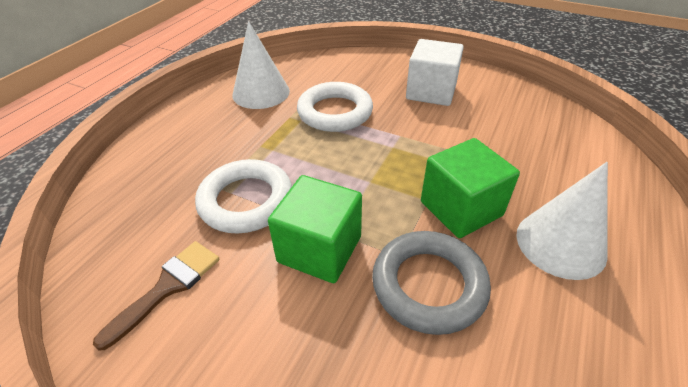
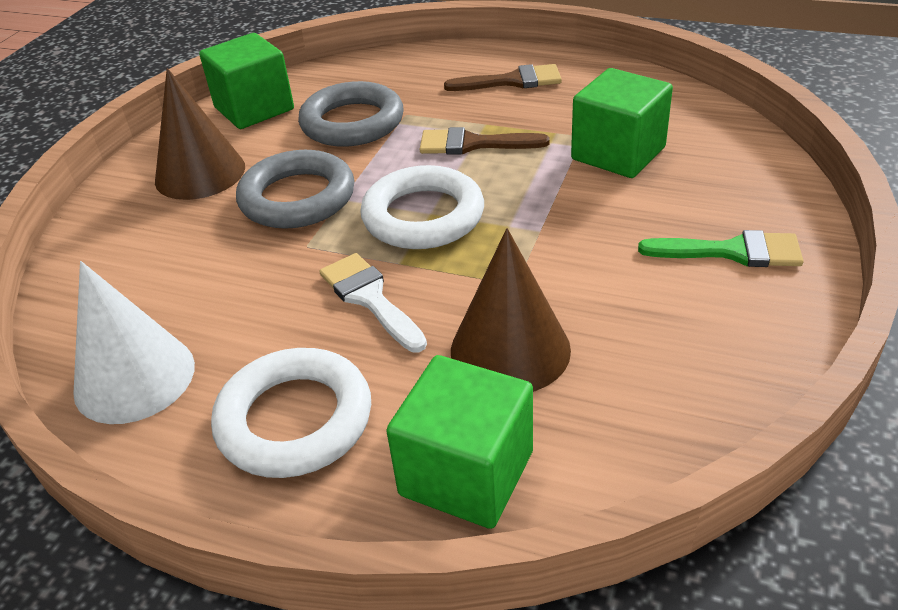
brown brush: [93,241,220,350] = 1 -> [419,127,550,155] [444,64,562,91] = 2
brown cone: none = 0 -> [155,68,245,200] [451,228,571,392] = 2
green brush: none = 0 -> [638,230,804,267] = 1
green cube: [268,175,362,283] [421,138,520,238] = 2 -> [199,33,294,129] [386,355,533,529] [571,68,673,178] = 3
grey ring: [372,231,491,335] = 1 -> [236,150,354,229] [298,81,404,147] = 2
white brush: none = 0 -> [319,253,427,352] = 1
white cone: [233,21,290,109] [516,162,608,280] = 2 -> [73,261,195,424] = 1
white cube: [406,39,464,106] = 1 -> none = 0

